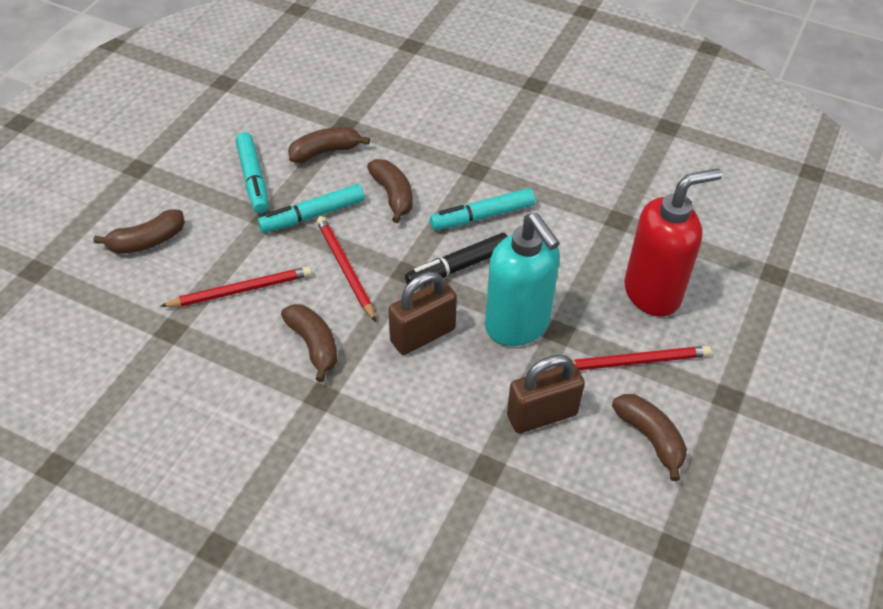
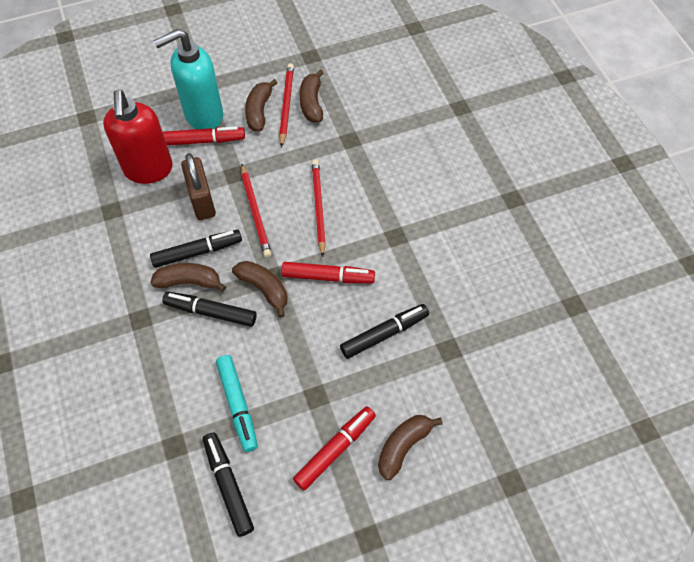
black marker: [405,233,508,285] = 1 -> [150,230,242,268] [162,292,257,327] [203,433,254,537] [340,304,429,359] = 4
brown padlock: [388,272,457,355] [507,355,585,433] = 2 -> [181,153,216,220] = 1
red marker: none = 0 -> [163,126,245,146] [281,262,375,283] [293,406,376,490] = 3
turquoise marker: [236,132,269,213] [258,184,364,233] [430,188,535,230] = 3 -> [216,355,258,452] = 1

